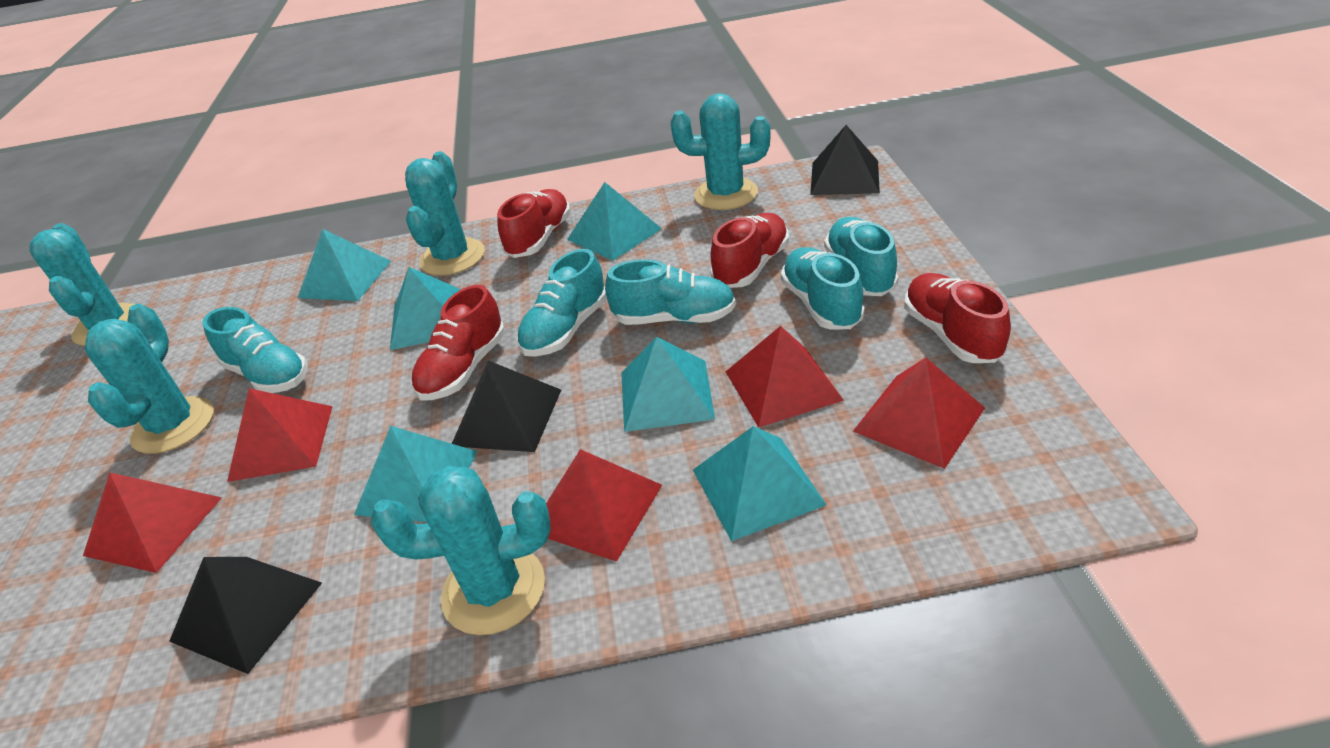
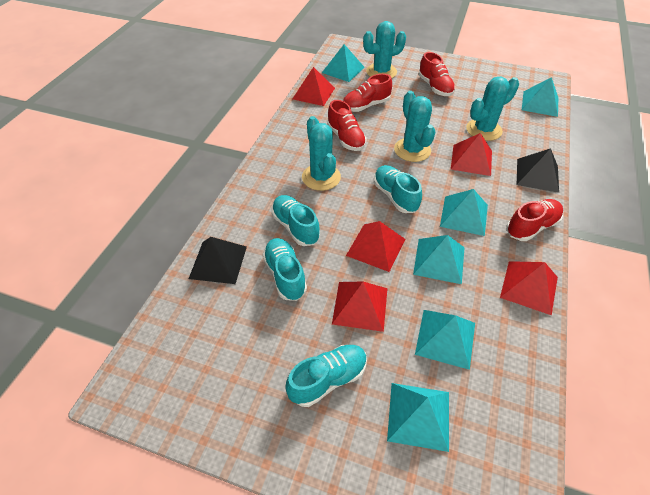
black pyramid: [169,557,322,674] [452,361,561,452] [810,125,880,195] = 3 -> [189,237,247,284] [517,148,559,193] = 2
turquoise cactus: [29,223,135,346] [85,304,214,454] [371,466,551,635] [405,151,485,276] [671,93,771,210] = 5 -> [302,116,341,191] [363,21,406,78] [394,91,435,162] [466,77,519,141] = 4
turquoise shoe: [203,307,308,393] [517,249,607,357] [605,259,736,325] [781,247,865,330] [824,217,898,296] = 5 -> [263,238,307,301] [271,195,320,246] [285,345,367,407] [374,165,422,213] = 4

